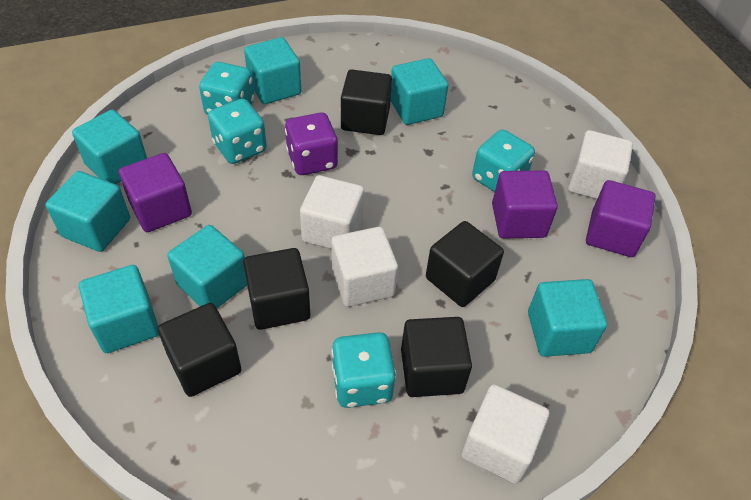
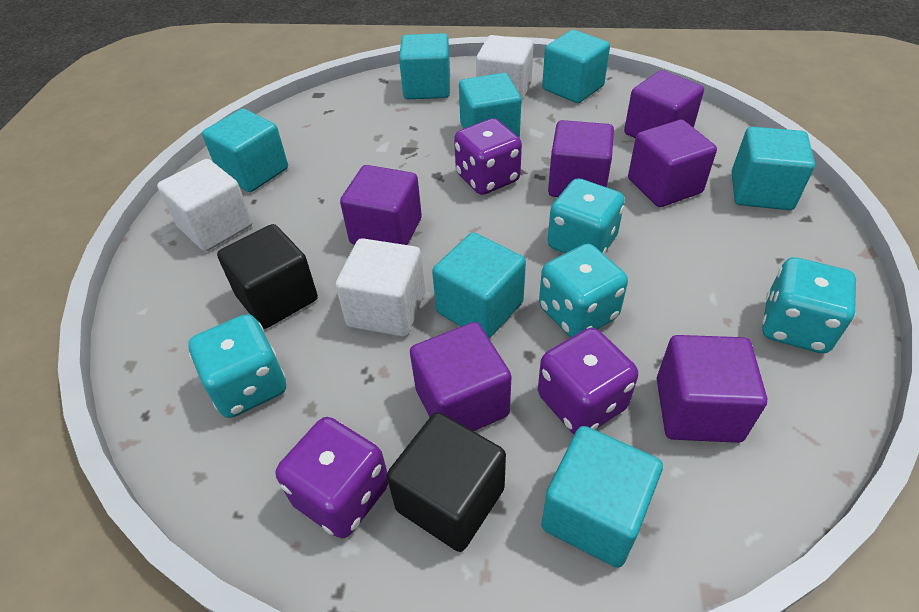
black cube: [158,303,242,397] [243,248,310,330] [341,69,392,135] [401,317,472,397] [426,221,504,307] = 5 -> [217,224,318,329] [387,412,506,552] = 2
purple cube: [119,153,192,232] [492,171,558,238] [586,180,656,257] = 3 -> [340,165,422,245] [410,322,512,431] [548,120,614,197] [624,70,704,139] [628,120,717,207] [657,335,767,443] = 6
purple dice: [285,112,338,175] = 1 -> [276,417,388,538] [454,118,522,195] [538,328,638,434] = 3
white cube: [300,175,364,249] [331,227,398,307] [461,384,549,484] [568,130,633,199] = 4 -> [157,159,252,251] [336,238,425,337] [476,35,534,103] = 3

